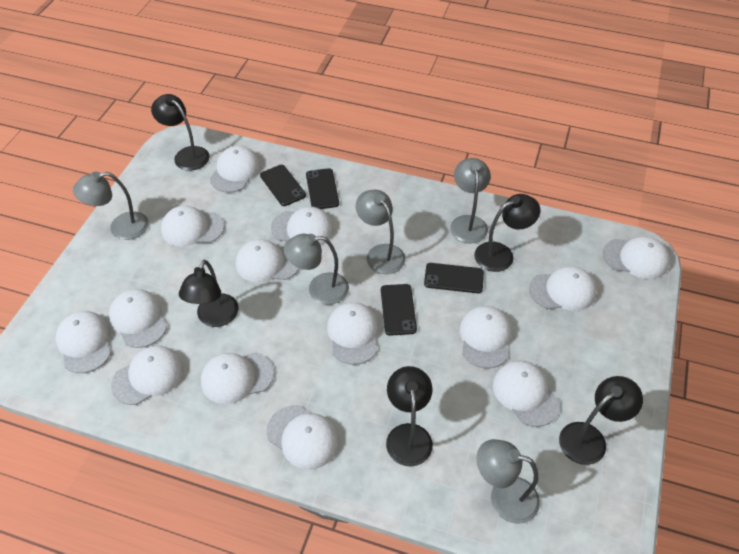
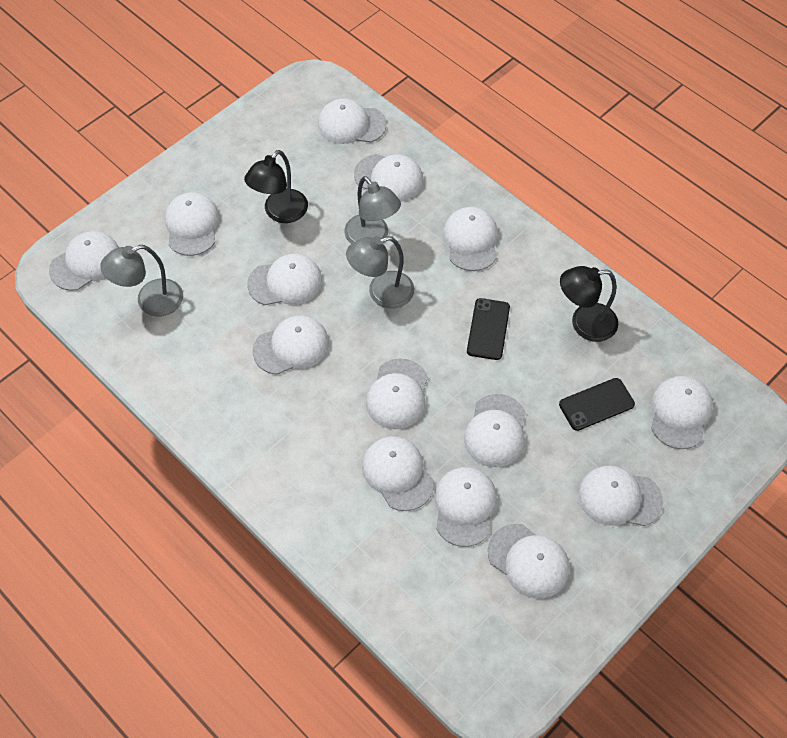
black lamp: [151,94,210,171] [179,260,239,327] [386,366,433,466] [474,194,540,272] [559,376,643,465] = 5 -> [244,150,308,223] [560,266,618,342] = 2
black phone: [260,165,306,206] [306,168,339,209] [381,284,417,336] [424,263,484,293] = 4 -> [467,298,510,360] [559,378,635,431] = 2
grey lamp: [73,172,149,240] [284,234,349,305] [356,190,405,274] [450,158,491,244] [477,439,540,524] = 5 -> [100,245,183,317] [344,176,401,244] [346,236,414,309] = 3

